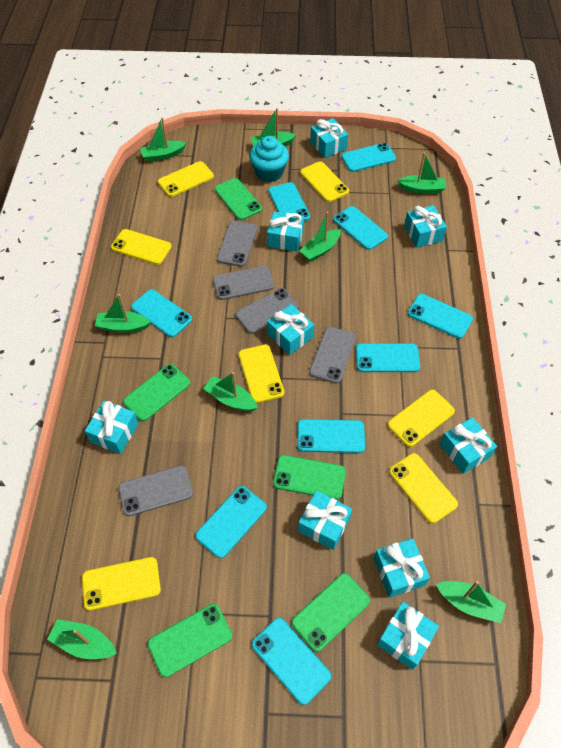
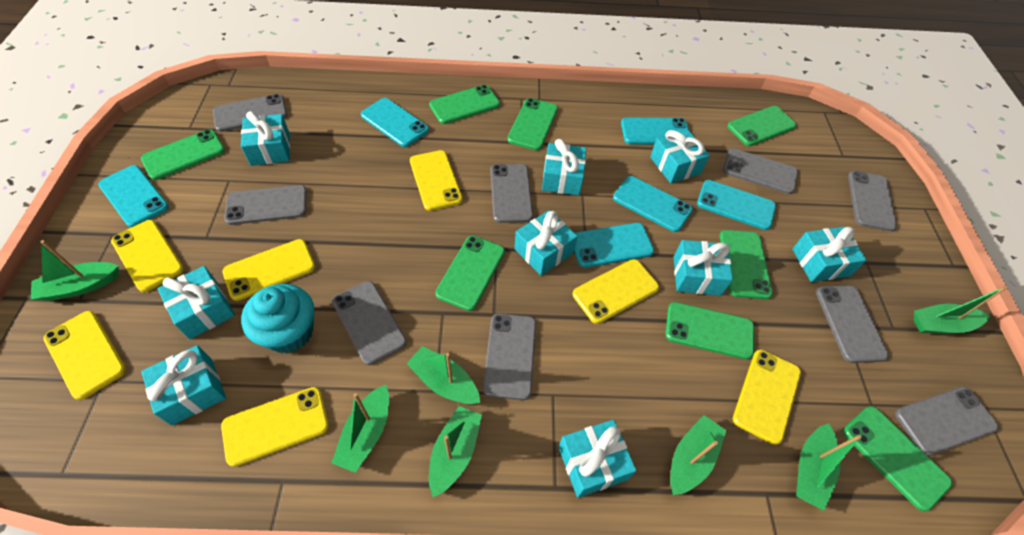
green boat: [47,619,117,659] [95,294,151,333] [140,117,186,162] [203,372,258,411] [251,108,296,146] [300,212,341,262] [397,152,446,194] [436,581,506,623] = 8 -> [31,240,119,301] [331,385,389,473] [406,346,480,404] [429,406,482,497] [670,415,726,495] [796,424,861,511] [914,286,1006,334] = 7
green phone: [123,364,190,421] [148,604,232,677] [214,178,262,220] [273,455,346,500] [292,573,370,652] = 5 -> [141,130,225,180] [429,85,500,124] [435,236,505,311] [507,98,558,150] [665,302,754,360] [719,230,773,299] [727,106,797,146] [843,406,952,511] = 8
grey phone: [118,465,193,516] [213,266,274,300] [217,221,257,267] [235,288,299,334] [309,327,356,384] = 5 -> [213,94,287,132] [224,185,307,225] [332,281,407,365] [483,313,536,400] [490,164,533,223] [723,148,798,194] [816,285,889,363] [848,171,897,231] [895,387,999,456] = 9
turquoise phone: [131,289,192,337] [195,486,267,558] [252,618,331,705] [268,182,310,221] [297,419,365,453] [333,206,388,250] [341,143,396,172] [356,343,420,372] [407,294,473,339] = 9 -> [98,165,169,227] [361,98,429,147] [574,223,654,268] [613,176,693,232] [621,117,689,145] [697,180,776,230] = 6

